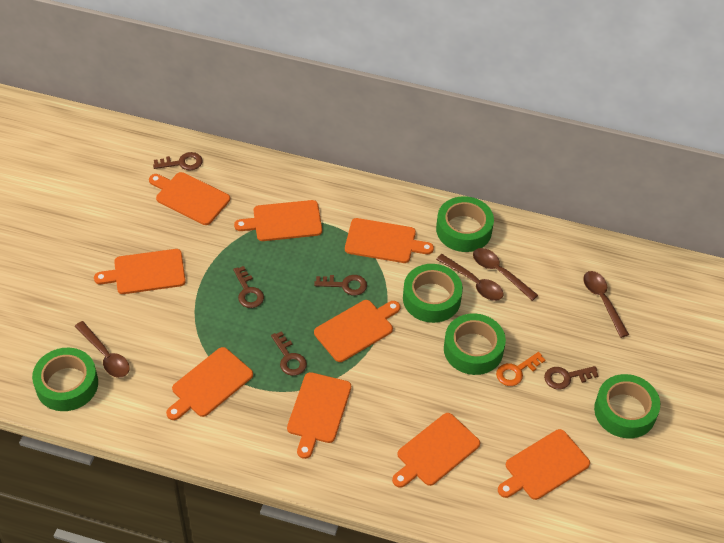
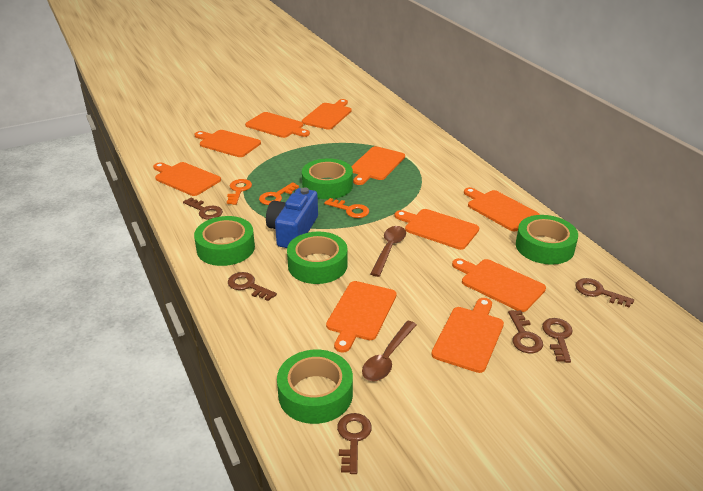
blue camera: none = 0 -> [266,188,318,248] = 1
brown key: [153,152,202,171] [233,266,264,308] [271,331,307,376] [314,275,367,296] [544,366,599,390] = 5 -> [183,198,223,220] [228,272,277,301] [337,413,372,474] [508,310,543,353] [542,318,573,363] [575,278,634,307] = 6
brown spoon: [74,321,130,378] [436,254,503,301] [473,248,538,301] [583,271,629,338] = 4 -> [362,321,417,381] [370,226,406,277] = 2
orange cutting board: [94,249,186,294] [149,172,230,225] [166,347,253,420] [234,200,322,241] [287,372,351,459] [314,300,400,362] [345,218,434,263] [392,413,480,488] [498,429,590,500] = 9 -> [153,162,221,196] [194,130,261,157] [245,112,310,138] [302,99,351,130] [326,281,397,353] [351,146,405,185] [395,209,479,250] [431,298,504,373] [452,258,546,312] [464,187,540,231] = 10
orange key: [496,352,545,386] = 1 -> [227,179,252,205] [259,182,299,205] [324,198,369,218] = 3

